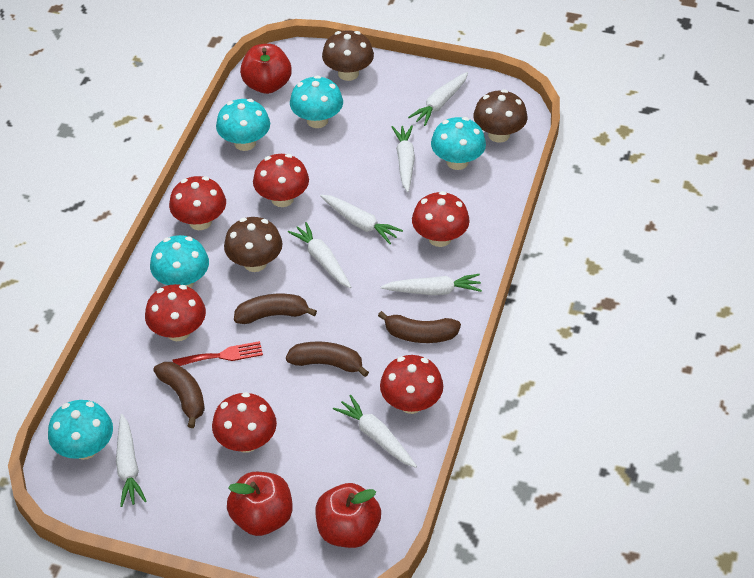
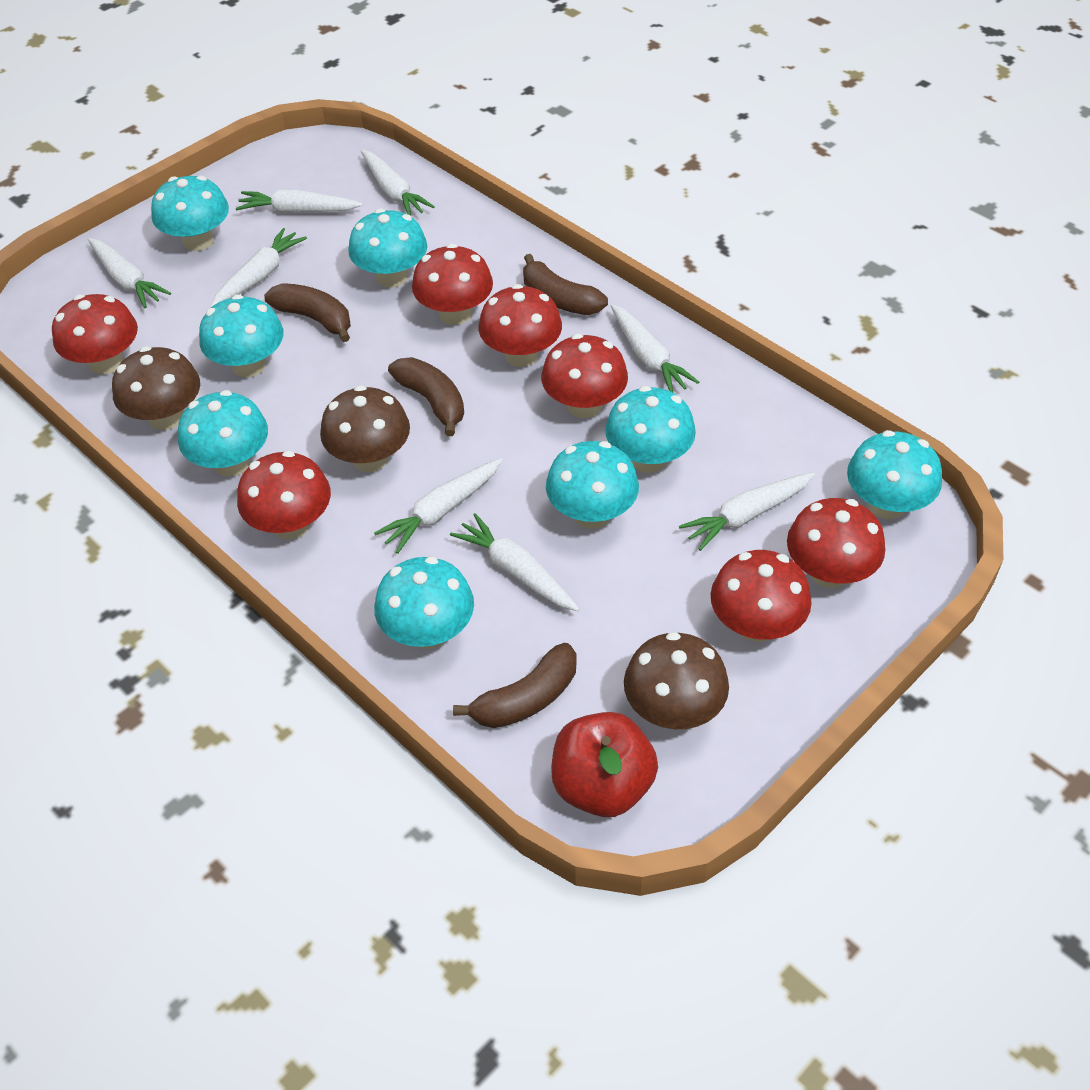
red apple: [227,472,292,536] [240,44,292,94] [315,483,381,548] = 3 -> [551,712,658,817] = 1
red fork: [173,341,263,366] = 1 -> none = 0
red mushroom: [145,284,206,341] [169,176,226,230] [212,392,277,453] [253,154,309,207] [380,355,443,414] [412,191,470,247] = 6 -> [52,294,138,375] [237,451,331,539] [412,244,493,325] [479,284,562,367] [541,334,628,418] [711,550,812,642] [787,498,885,589] = 7
turquoise mushroom: [48,400,113,460] [150,235,209,288] [216,99,270,151] [290,75,343,128] [431,117,486,170] = 5 -> [151,176,229,251] [178,390,268,477] [199,295,284,378] [348,209,427,288] [374,556,474,649] [546,441,639,529] [605,386,696,473] [847,430,942,519] = 8
white carrot: [116,414,147,507] [288,222,351,288] [320,195,403,244] [333,395,417,468] [381,274,482,295] [392,125,415,192] [408,72,468,126] = 7 -> [88,238,171,308] [210,228,307,308] [236,190,363,213] [361,150,435,216] [374,458,502,554] [450,513,580,611] [610,304,699,393] [679,472,815,551] = 8

